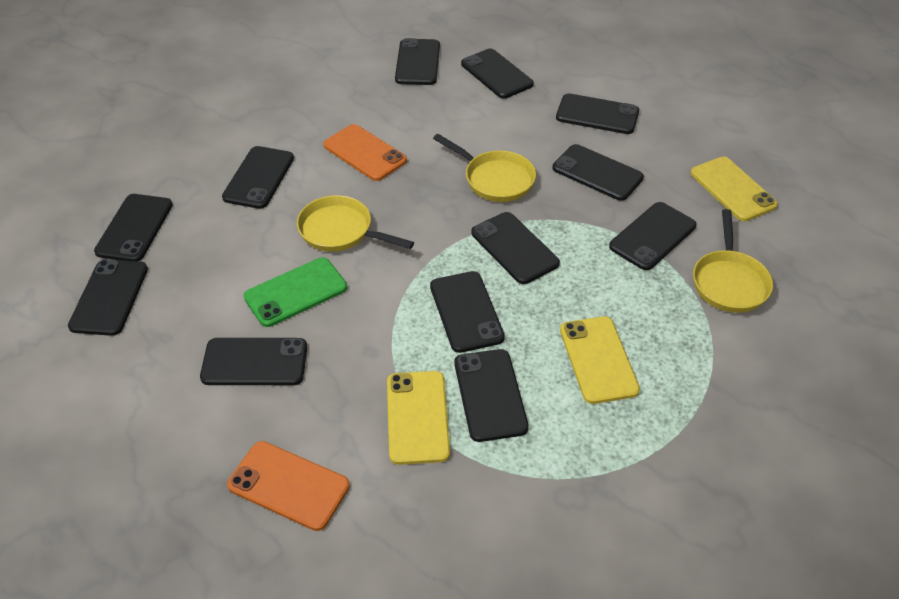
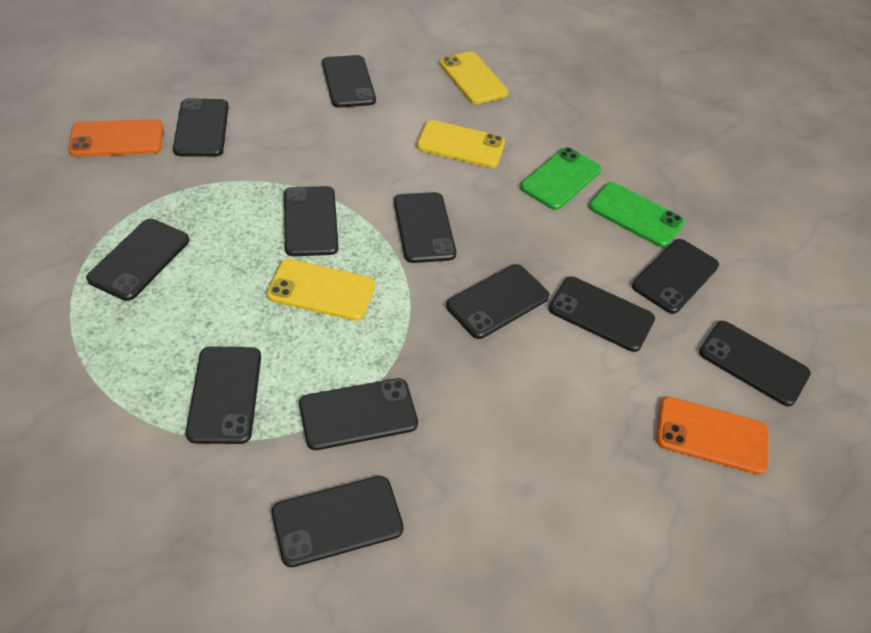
green phone: [244,257,347,327] = 1 -> [520,147,601,210] [589,182,684,247] = 2
yellow pan: [297,195,414,252] [433,134,536,202] [693,209,773,313] = 3 -> none = 0

